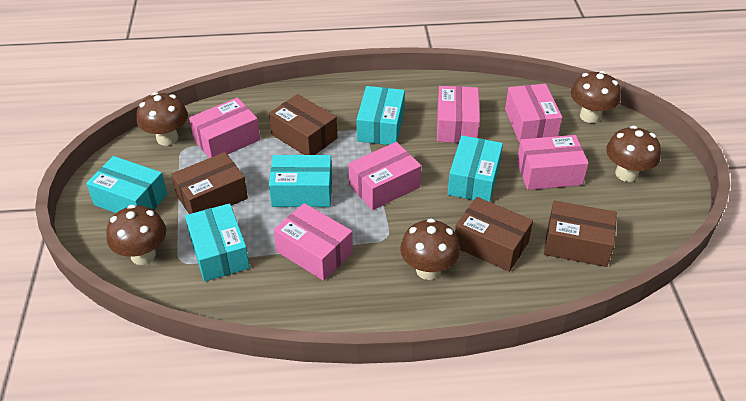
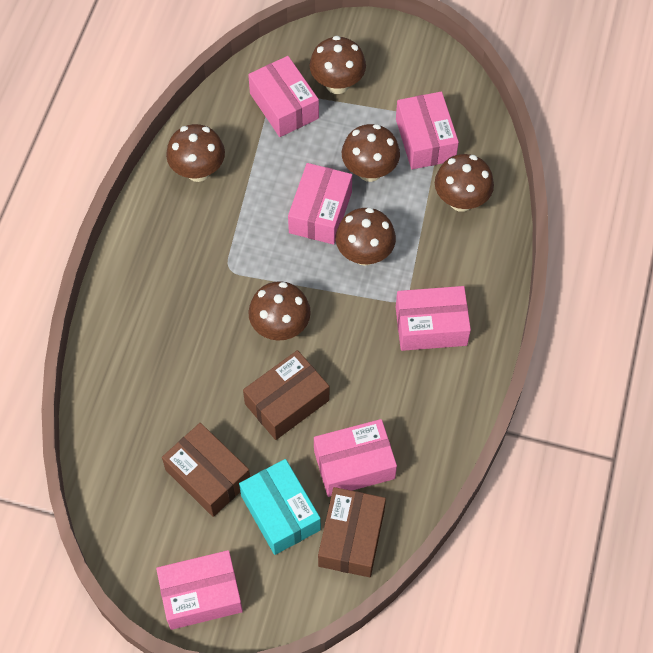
brown box: [171,152,248,214] [269,94,337,155] [455,197,533,272] [544,201,617,267] = 4 -> [162,423,250,517] [243,350,329,440] [318,487,386,577] = 3
brown mushroom: [106,205,166,265] [137,92,188,146] [400,218,460,280] [571,71,621,123] [606,126,661,182] = 5 -> [166,124,225,182] [248,281,311,341] [310,36,366,94] [335,208,396,266] [342,124,400,182] [435,154,494,212] = 6
turquoise box: [86,156,167,213] [185,203,250,282] [269,155,332,207] [357,86,405,145] [448,135,503,202] = 5 -> [239,459,321,555] = 1

